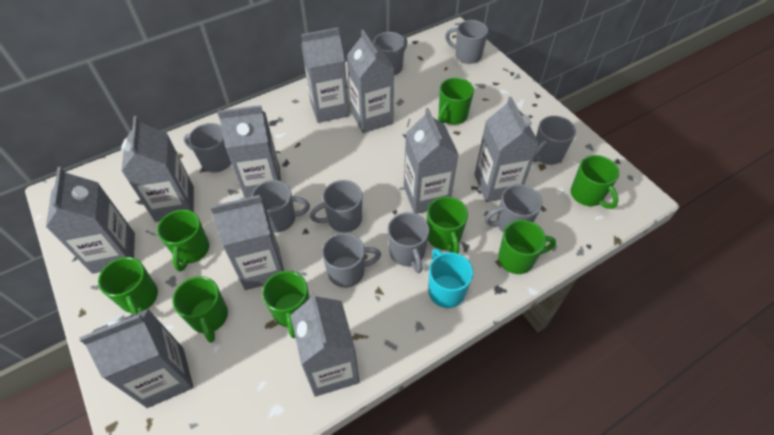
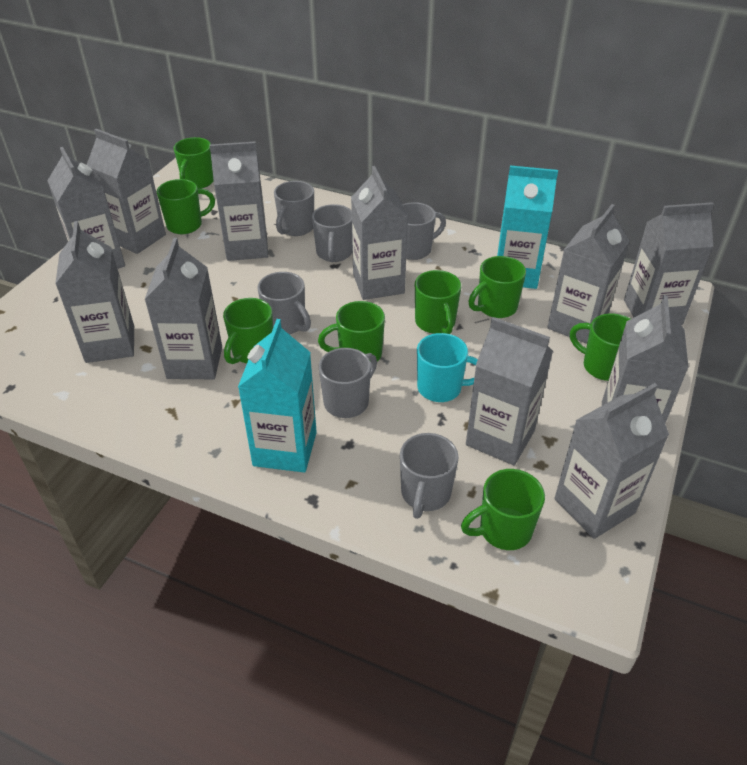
grey carton: [46,167,135,274] [79,308,194,408] [121,116,194,222] [210,195,284,290] [217,105,281,198] [291,292,360,397] [301,27,349,123] [346,30,394,133] [404,108,459,214] [474,97,539,202] = 10 -> [47,147,125,269] [55,221,134,363] [87,129,166,254] [144,238,222,379] [210,142,268,261] [351,166,408,300] [466,317,553,465] [547,204,629,344] [554,383,669,539] [602,295,689,423] [624,202,714,325] = 11
grey mug: [184,123,231,172] [251,180,310,232] [310,180,362,232] [322,233,381,288] [374,32,407,75] [388,212,429,273] [445,20,488,64] [485,184,542,233] [533,116,576,165] = 9 -> [257,272,311,335] [274,181,314,236] [312,204,353,262] [319,348,377,418] [400,433,459,519] [402,202,446,260] = 6
turquoise carton: none = 0 -> [238,319,317,472] [497,165,558,289] = 2

